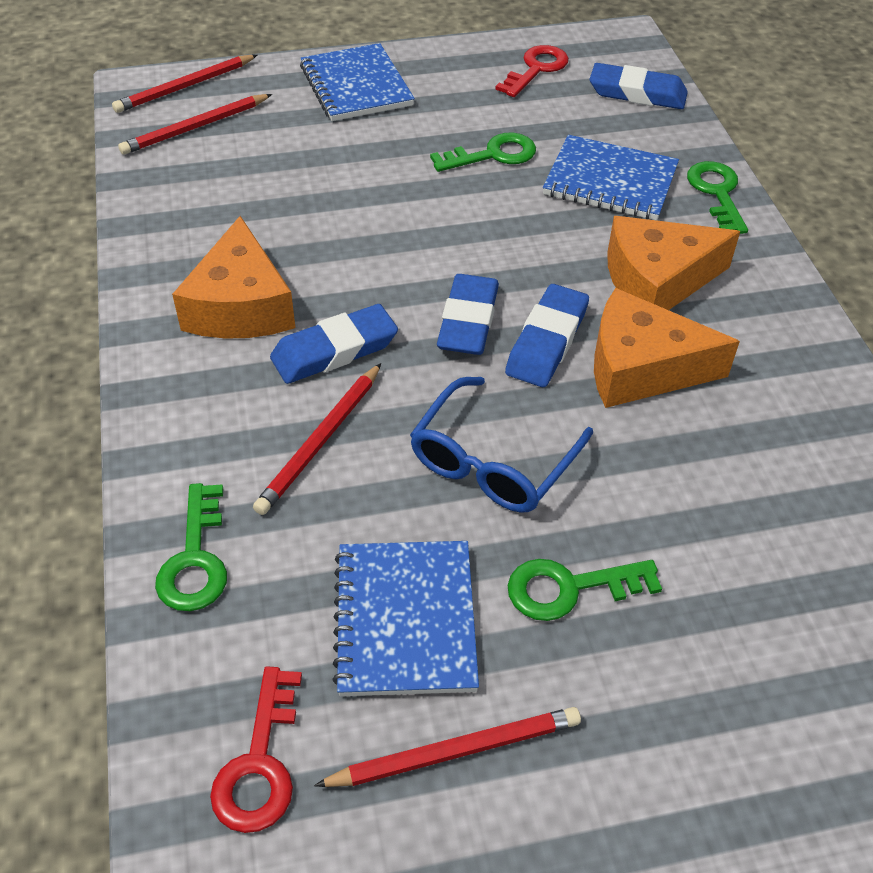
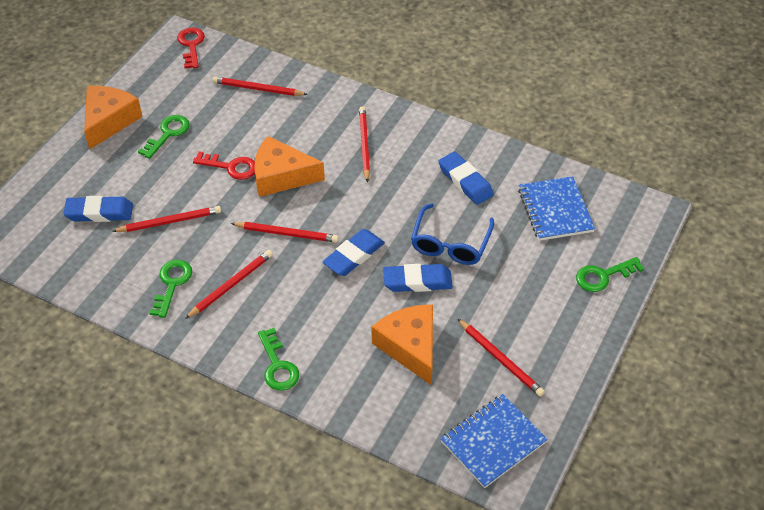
blue notebook: [300,43,415,121] [332,541,479,696] [543,135,679,220] = 3 -> [440,394,548,488] [518,176,595,241] = 2
red pencil: [112,55,257,113] [118,94,272,155] [253,363,381,515] [314,707,581,787] = 4 -> [112,206,221,232] [185,250,273,319] [212,76,308,96] [231,222,339,243] [359,106,370,183] [458,319,545,397] = 6

